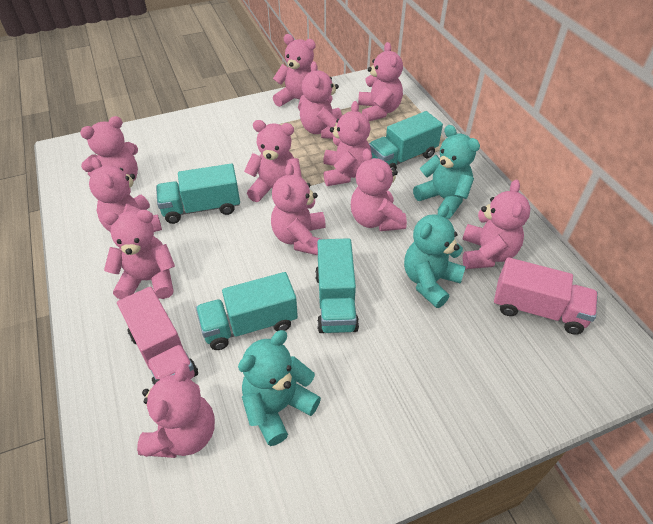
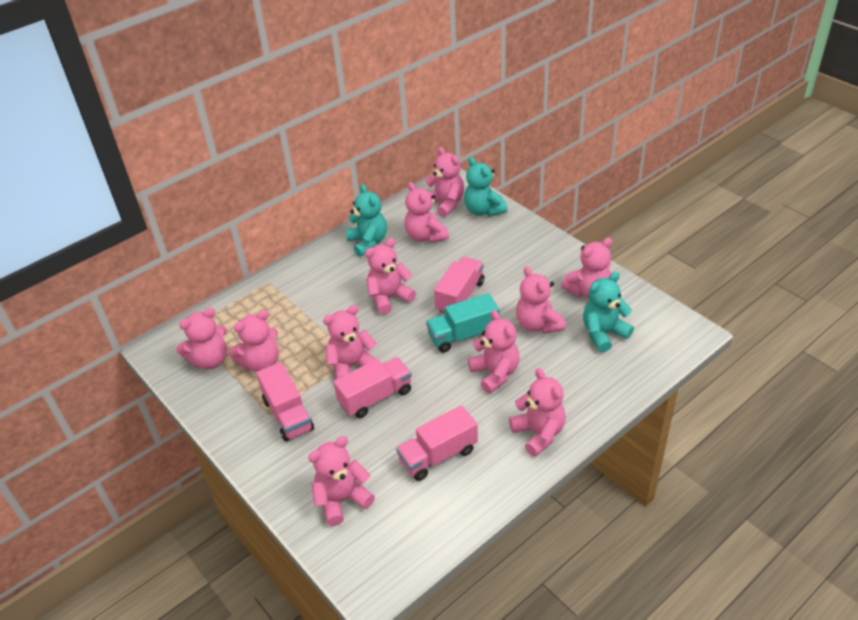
pink teddy bear: [80,116,138,181] [89,157,162,232] [102,210,175,300] [137,363,215,458] [244,120,302,202] [271,163,326,255] [273,34,316,111] [300,61,342,139] [323,101,372,186] [351,148,407,231] [358,42,403,121] [462,179,531,269] = 12 -> [176,308,227,369] [228,310,279,372] [308,436,375,526] [323,305,377,379] [365,238,416,315] [404,182,449,243] [425,147,464,217] [468,310,520,393] [509,368,566,457] [516,266,566,334] [561,238,612,298] = 11
pink truck: [117,286,198,386] [494,257,598,335] = 2 -> [256,362,314,442] [334,357,412,418] [396,405,478,481] [434,257,484,314] = 4
turquoise truck: [156,164,240,224] [196,272,298,350] [315,238,359,333] [369,111,443,171] = 4 -> [426,293,499,353] = 1

